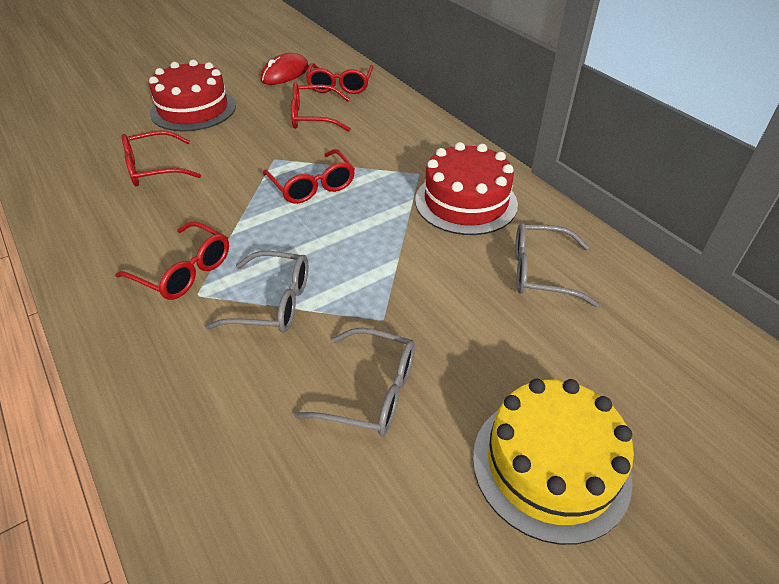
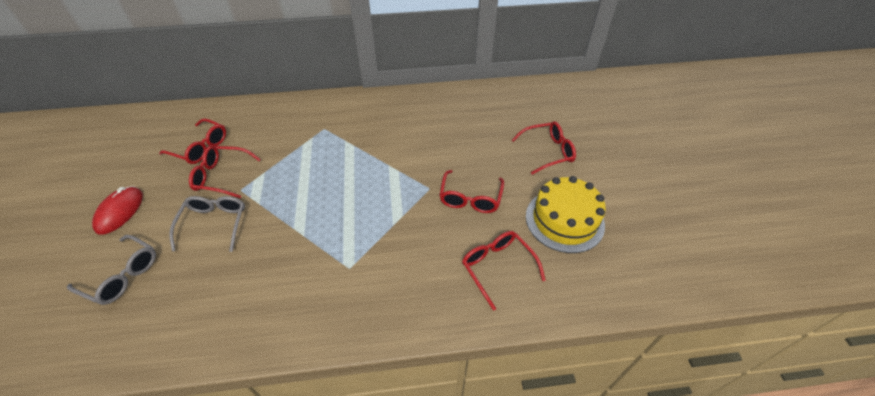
grey glasses: [205,251,308,333] [294,328,415,436] [515,222,599,307] = 3 -> [67,235,156,305] [169,196,245,252] = 2
red cake: [149,60,236,131] [415,142,518,235] = 2 -> none = 0

